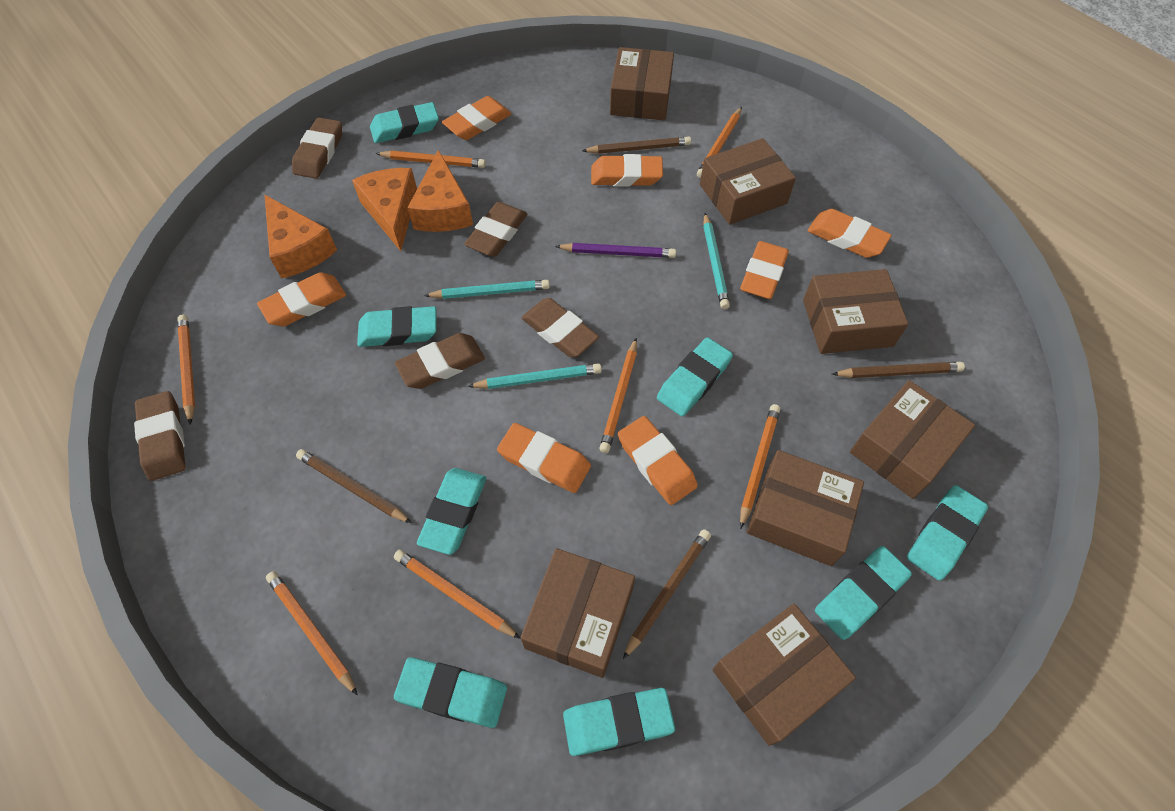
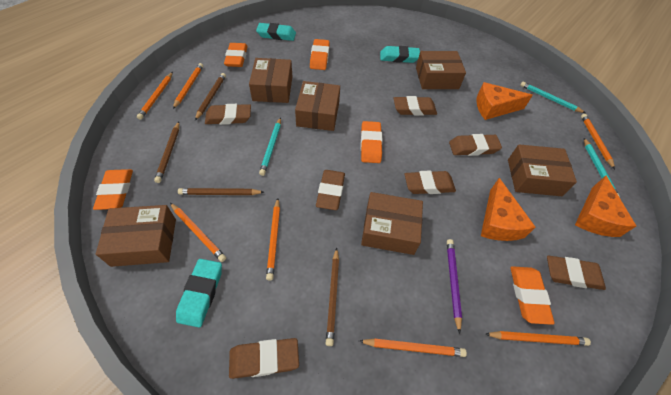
brown box: [521,548,635,678] [610,47,674,120] [700,138,796,225] [713,604,856,746] [747,450,864,566] [803,269,908,354] [850,380,975,499] = 7 -> [96,205,176,267] [249,58,292,103] [295,81,340,131] [361,192,423,255] [416,51,466,89] [508,144,577,196] = 6
brown eraser: [134,391,186,481] [292,117,342,179] [395,333,485,389] [464,202,528,257] [521,298,599,357] = 5 -> [205,104,251,125] [229,338,299,379] [316,170,345,210] [394,96,437,116] [404,171,456,194] [449,134,502,156] [547,256,606,290] = 7
orange eraser: [257,272,346,326] [442,96,511,140] [497,423,591,493] [591,154,663,187] [618,416,698,505] [740,241,789,299] [808,209,892,258] = 7 -> [93,169,133,210] [224,43,248,67] [310,39,330,70] [361,121,383,163] [510,266,555,325] = 5
turquoise eraser: [357,306,437,347] [370,102,439,143] [394,657,507,728] [417,468,486,555] [563,688,675,756] [657,337,733,416] [815,546,912,640] [907,485,988,581] = 8 -> [176,259,222,327] [256,23,296,41] [380,46,420,63] = 3

